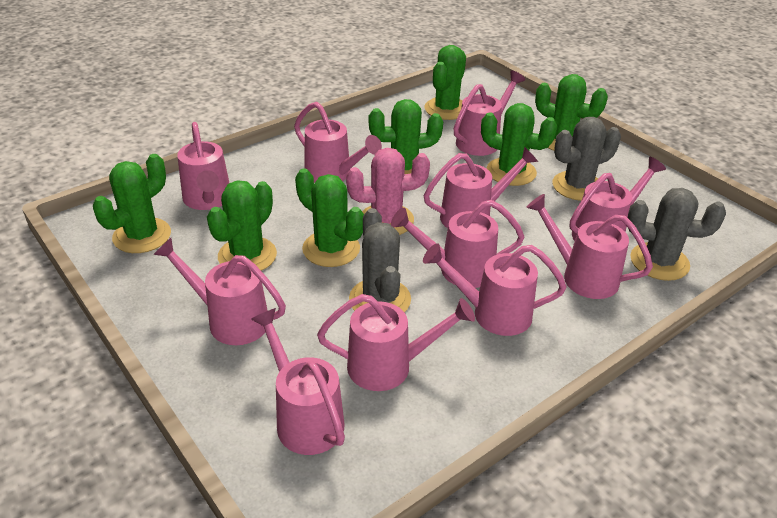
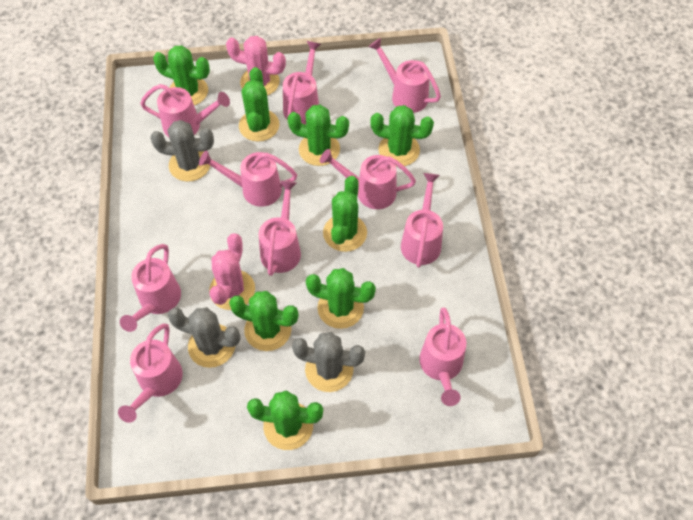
green cactus: [93,154,171,253] [207,180,277,271] [295,168,364,267] [368,99,443,174] [425,45,466,120] [481,103,557,186] [535,74,608,151] = 7 -> [153,45,210,105] [229,291,298,351] [239,67,279,142] [247,390,323,450] [287,105,349,166] [306,268,376,329] [323,176,367,252] [370,105,434,166] = 8
pink cactus: [346,148,430,235] = 1 -> [209,233,255,310] [226,36,286,95] = 2
pink watering can: [153,238,286,345] [177,122,229,210] [251,308,345,455] [294,102,382,183] [317,294,475,391] [391,200,524,288] [423,243,566,336] [424,147,538,228] [453,71,525,156] [526,194,653,299] [570,157,666,241] = 11 -> [118,324,183,423] [120,244,181,332] [140,84,230,137] [199,151,297,207] [259,180,301,276] [283,41,321,124] [320,149,416,209] [369,38,441,113] [401,173,443,268] [419,307,466,406] = 10

